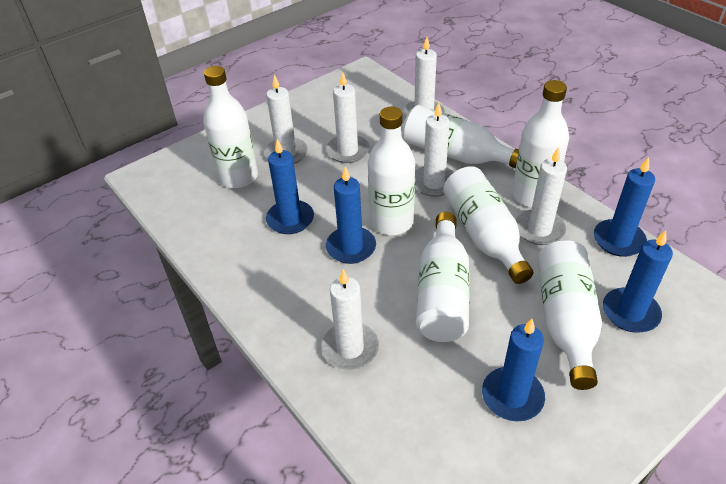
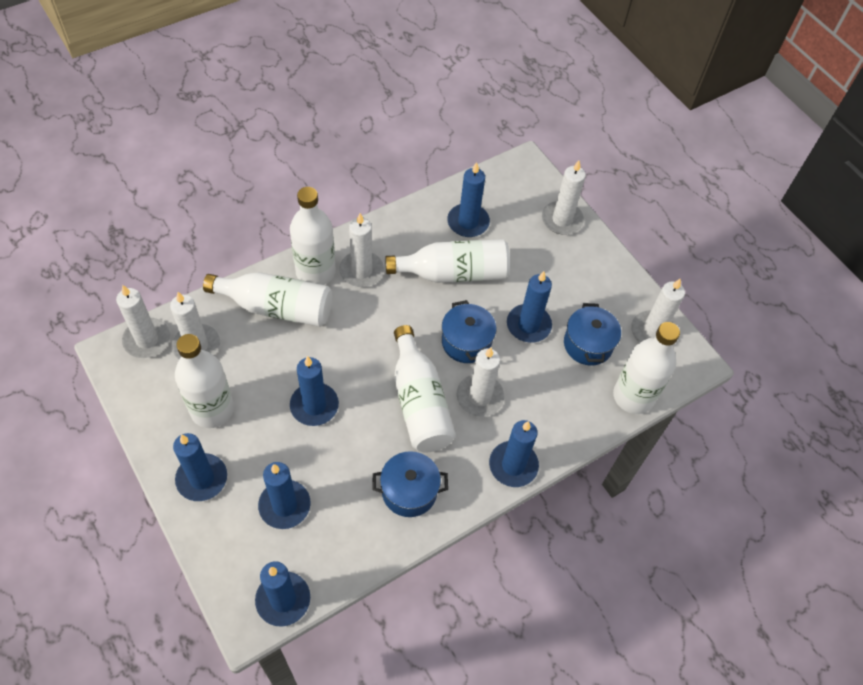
blue candle: [266,139,314,234] [326,166,376,264] [482,318,545,421] [594,157,655,257] [603,230,673,333] = 5 -> [173,433,227,501] [255,561,310,627] [258,462,311,529] [290,356,339,426] [447,162,490,237] [489,420,539,487] [507,271,552,343] = 7
blue pot: none = 0 -> [372,451,448,517] [442,300,496,363] [564,303,621,366] = 3
white bottle: [203,66,258,188] [368,107,415,235] [402,105,519,169] [416,212,469,342] [443,166,534,284] [512,80,569,208] [537,240,602,390] = 7 -> [175,334,234,428] [203,272,332,327] [290,187,336,285] [385,239,510,283] [394,325,456,452] [613,322,680,414] = 6

